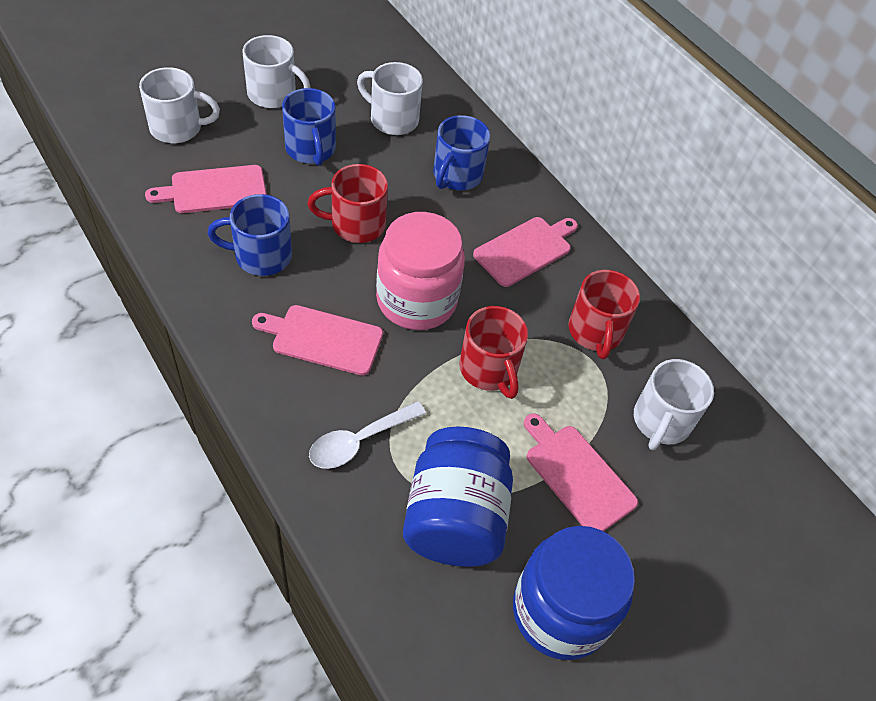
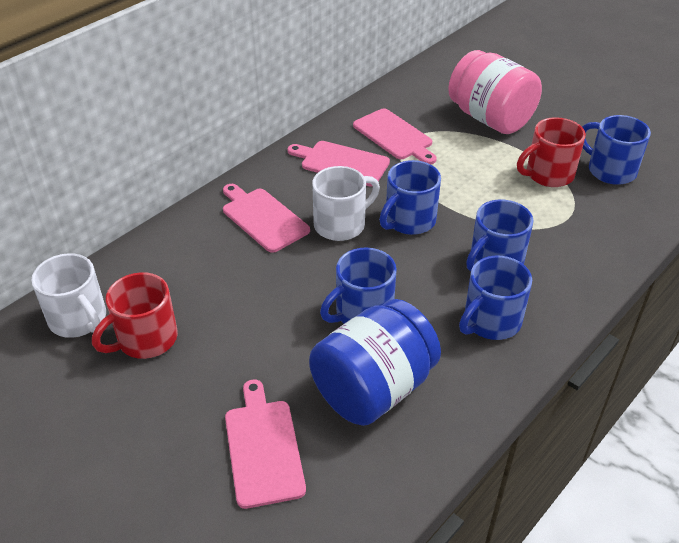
blue jar: [403,426,513,567] [513,526,635,660] = 2 -> [309,299,441,426] = 1
blue mug: [207,194,292,276] [282,88,336,166] [433,115,490,190] = 3 -> [320,247,397,324] [379,160,441,235] [459,256,532,340] [466,200,533,271] [582,115,651,185] = 5
red mug: [308,164,388,243] [459,306,528,399] [568,270,640,359] = 3 -> [92,272,178,359] [517,117,586,187] = 2
white mug: [139,67,220,143] [243,35,311,108] [357,62,423,135] [634,359,714,450] = 4 -> [31,253,106,338] [312,166,380,241] = 2
white spoon: [309,401,426,469] = 1 -> none = 0

